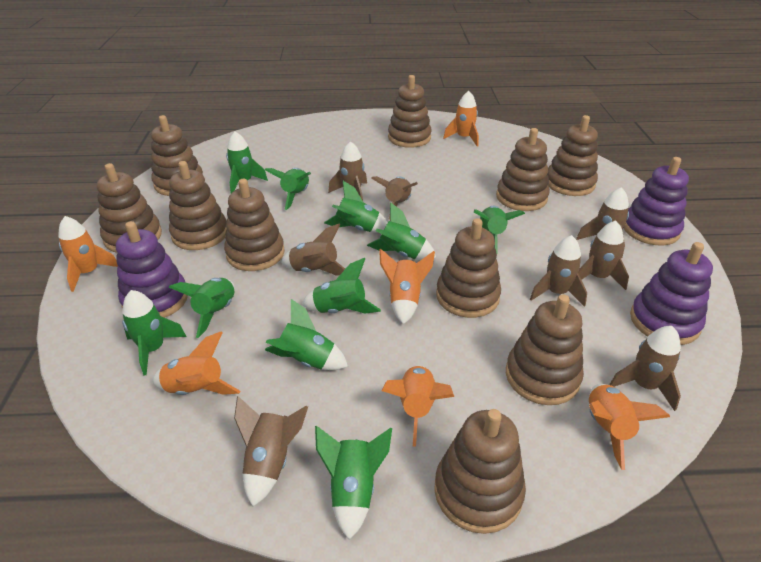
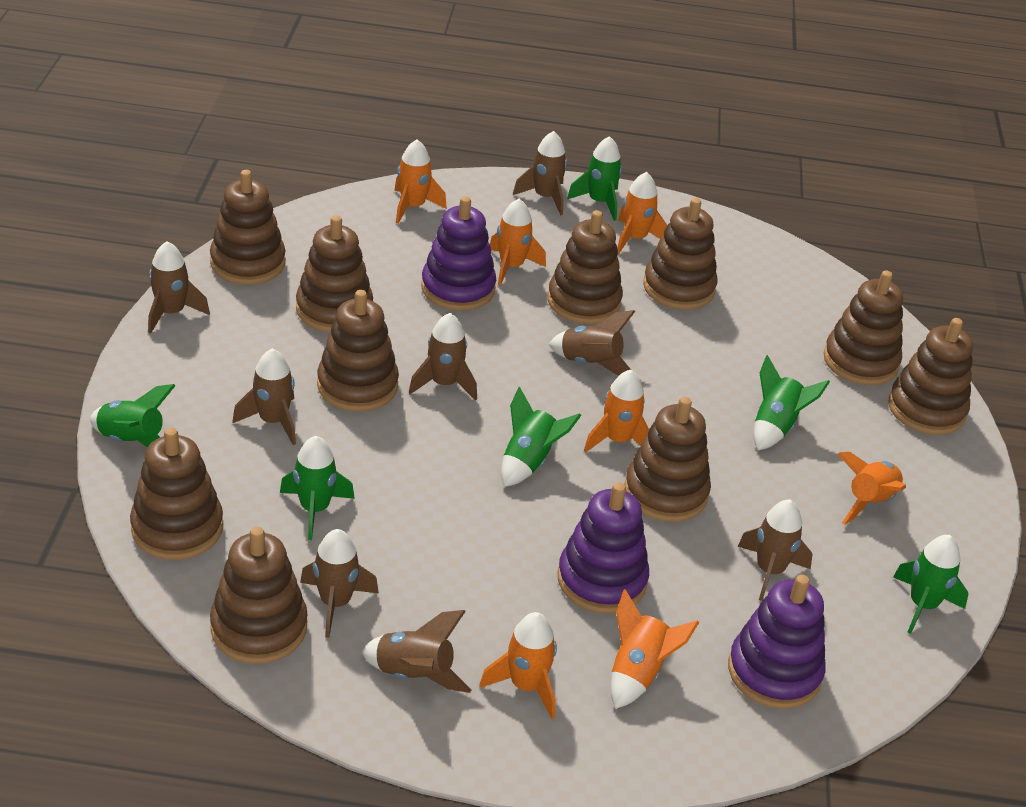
green rocket: [122,290,187,375] [169,278,235,338] [226,132,268,193] [265,168,311,210] [265,299,348,370] [302,258,381,314] [315,426,392,540] [324,181,388,232] [367,202,436,260] [474,206,525,254] = 10 -> [90,384,176,448] [280,436,355,540] [501,386,582,487] [567,136,622,221] [753,355,830,450] [893,535,968,634] = 6
orange rocket: [58,216,118,292] [152,332,241,395] [379,248,435,324] [381,366,454,447] [443,91,479,147] [589,384,670,470] = 6 -> [394,140,447,224] [479,612,557,719] [490,199,546,286] [584,370,649,453] [610,589,699,709] [617,172,667,254] [838,452,906,525] = 7

